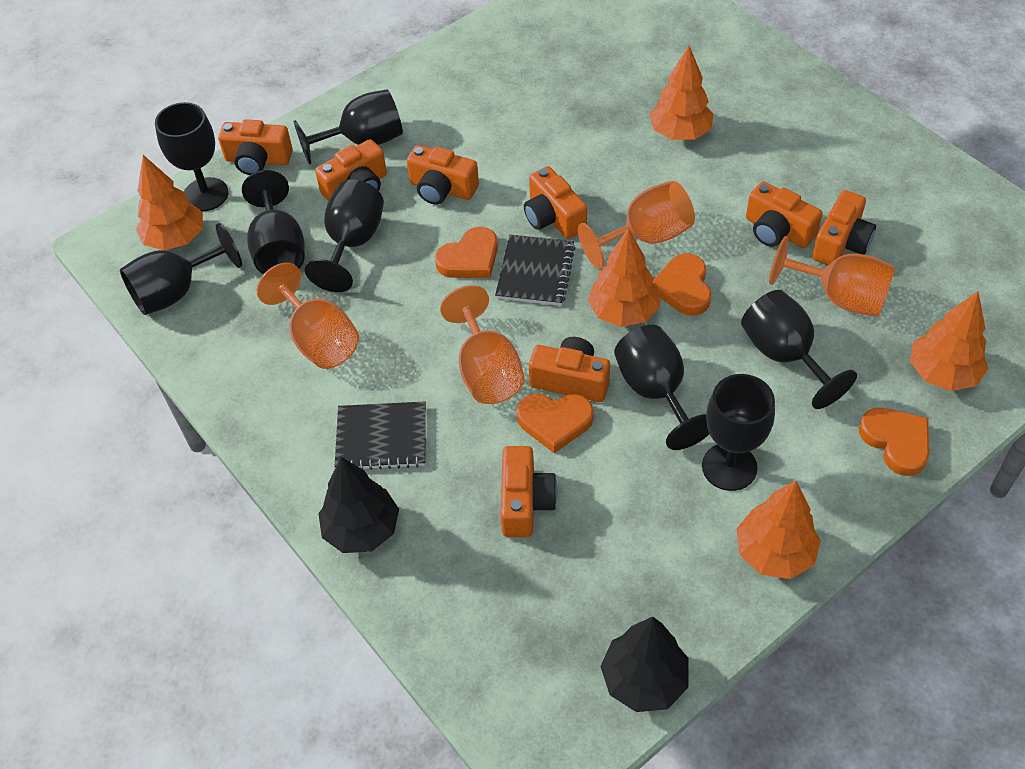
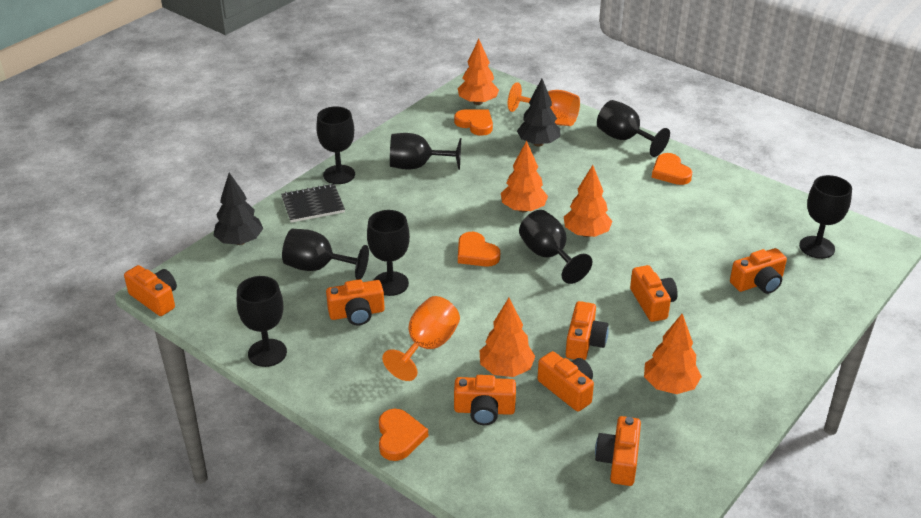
black notebook: [335,401,426,470] [495,234,575,306] = 2 -> [281,184,345,223] = 1
orange goblet: [257,263,359,369] [440,285,524,404] [578,181,695,269] [769,236,895,317] = 4 -> [382,296,460,381] [508,82,580,126] = 2

